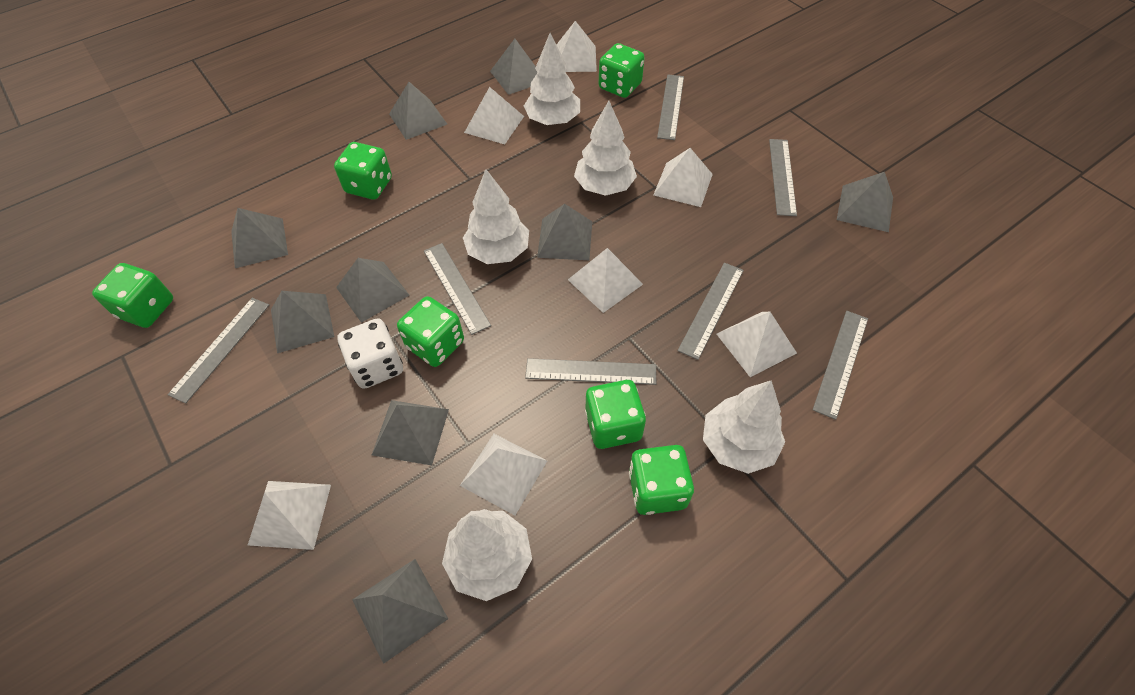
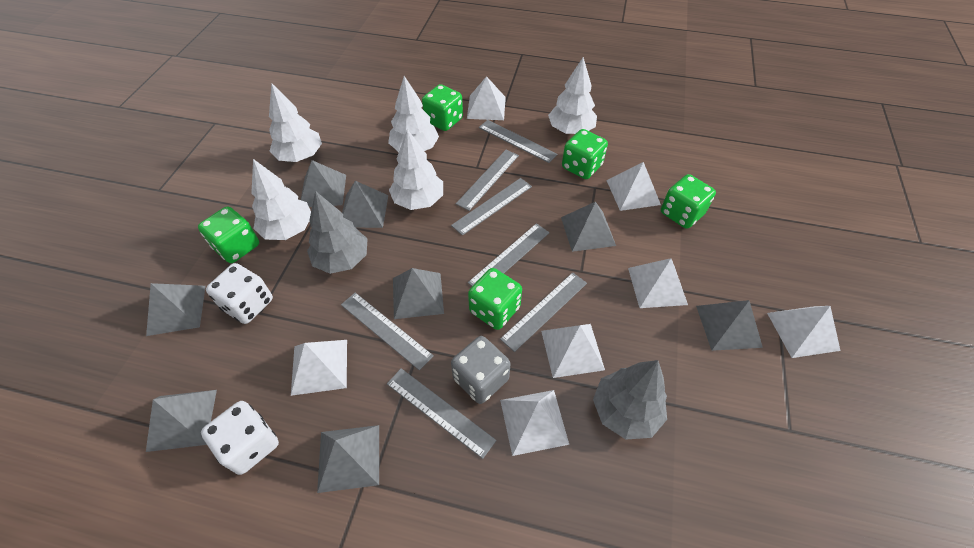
green dice: [92,263,173,328] [334,142,392,200] [397,296,464,367] [585,380,646,449] [599,43,645,98] [629,445,694,515] = 6 -> [198,206,259,263] [422,84,463,131] [468,268,522,330] [562,129,608,179] [661,174,716,229] = 5
grey dice: none = 0 -> [451,336,511,404] = 1
grey pyramid: [231,208,288,268] [271,291,334,353] [336,258,410,323] [352,559,448,664] [372,400,449,466] [389,82,447,140] [490,39,537,95] [537,204,592,260] [837,172,893,232] = 9 -> [146,283,206,336] [146,390,217,452] [301,160,346,207] [317,425,379,493] [342,181,388,228] [393,268,444,319] [561,202,616,252] [696,300,763,351] = 8
grey tree: none = 0 -> [307,191,368,274] [593,360,667,440] = 2
white dice: [337,318,403,389] = 1 -> [201,401,279,475] [206,263,273,324] = 2

